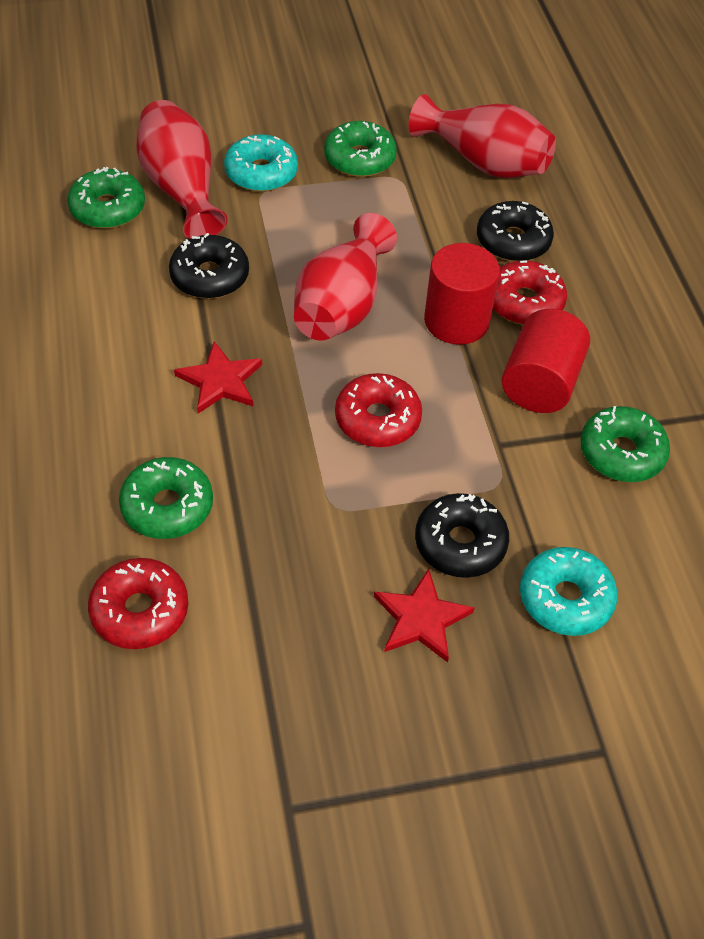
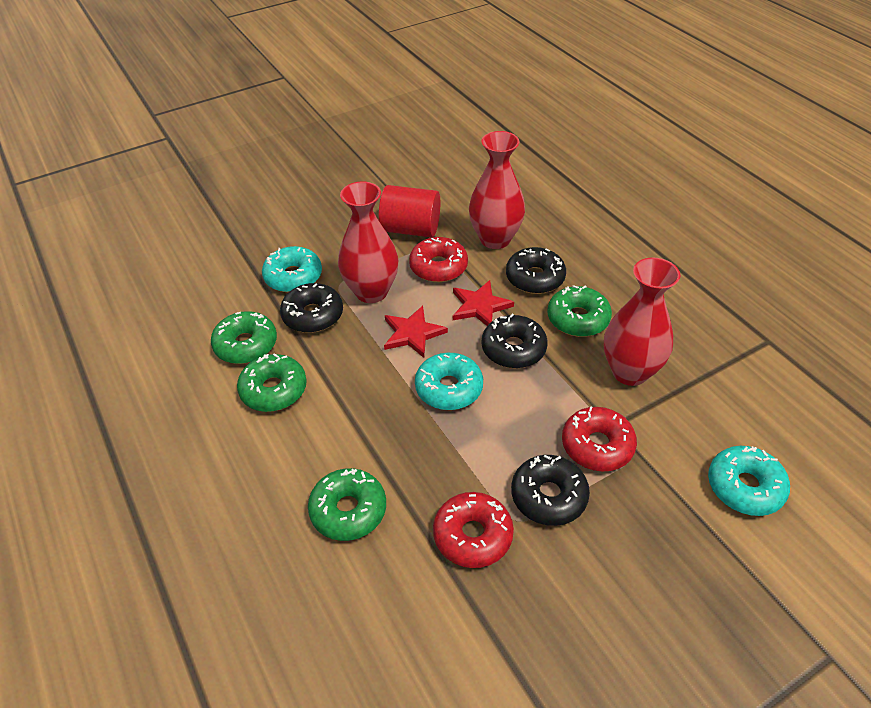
black donut: [169,233,249,299] [415,493,509,578] [477,201,554,262] = 3 -> [280,283,343,333] [482,314,547,369] [506,247,566,294] [511,455,590,526] = 4
red cylinder: [424,243,500,345] [501,309,590,413] = 2 -> [378,185,440,237] = 1
turquoise donut: [224,134,298,192] [520,547,618,636] = 2 -> [262,246,322,292] [415,353,483,410] [708,446,790,516] = 3

